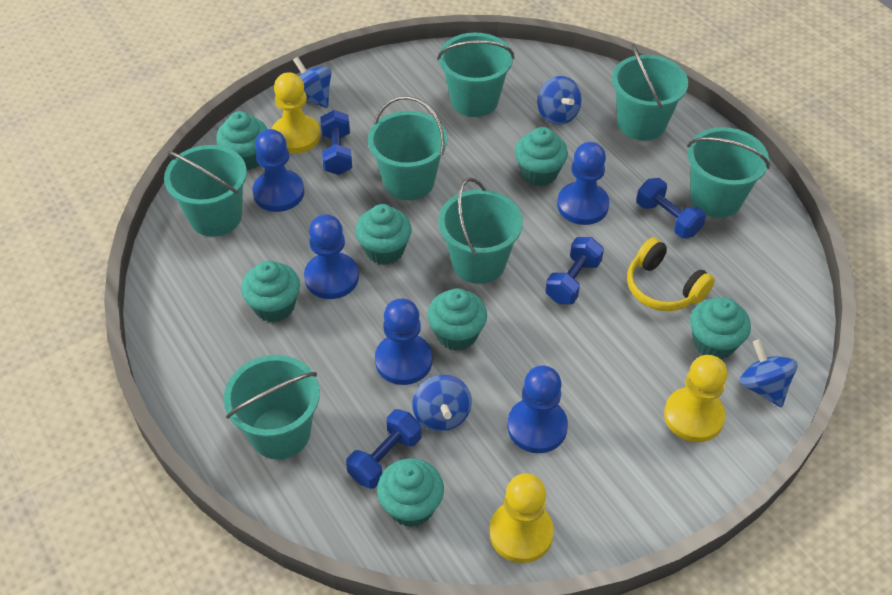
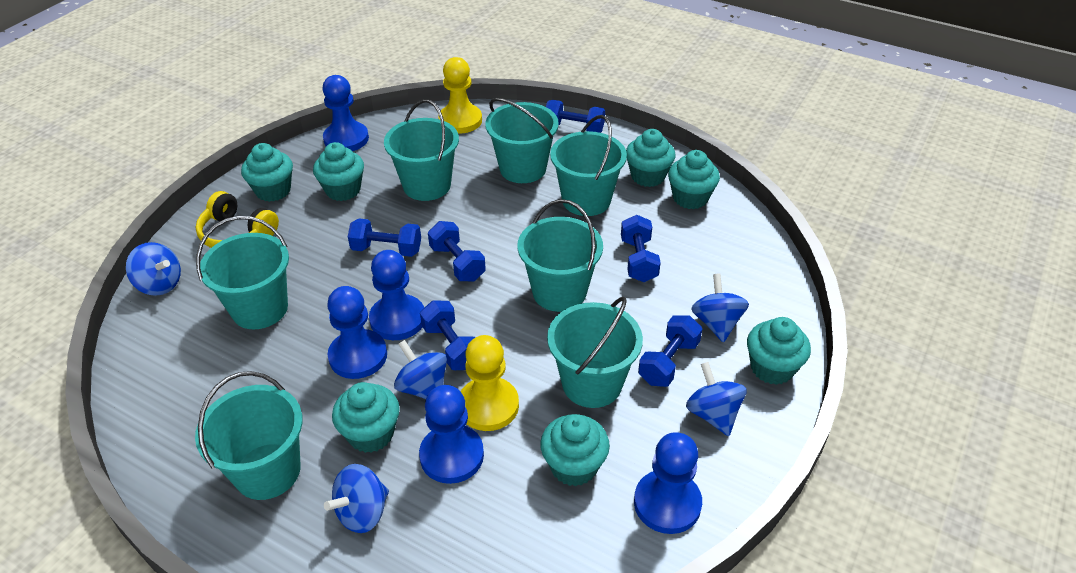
blue dumbbell: [321,110,352,175] [346,409,422,489] [545,237,604,304] [636,178,706,238] = 4 -> [348,218,421,257] [420,300,476,370] [428,221,486,281] [546,100,605,133] [621,215,661,282] [638,315,702,387] = 6
blue spinning top: [293,57,332,108] [412,375,472,431] [537,76,582,125] [740,339,797,408] = 4 -> [126,242,181,296] [324,464,389,533] [394,340,447,399] [686,362,747,436] [691,273,749,343] = 5
yellow pawn: [272,72,321,154] [489,473,554,563] [664,355,728,442] = 3 -> [438,57,482,134] [461,335,519,431] = 2

